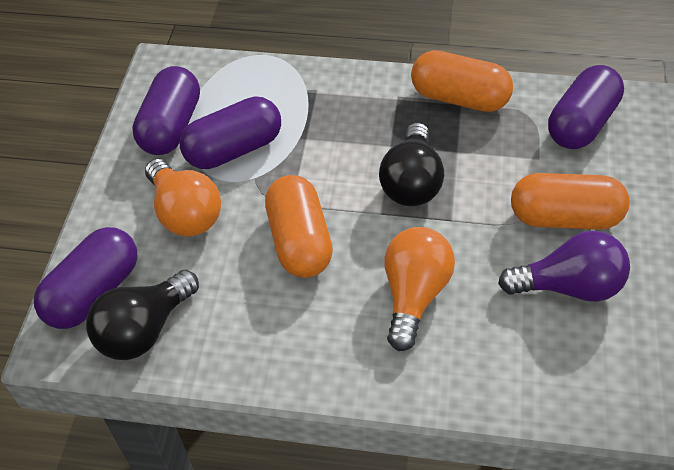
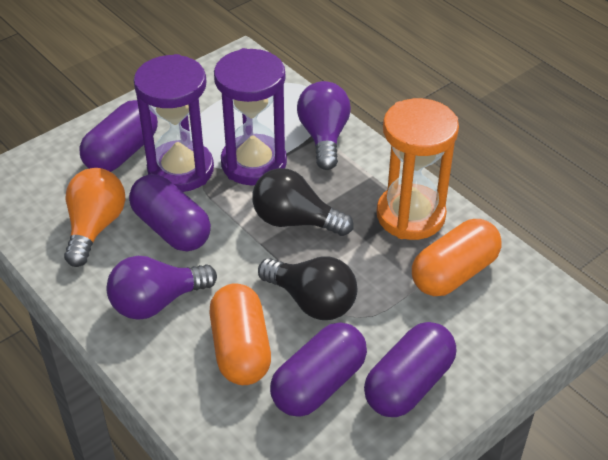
orange capsule: [265,175,333,278] [411,50,513,112] [511,173,630,230] = 3 -> [209,283,271,385] [412,219,502,296] = 2
orange hourglass: none = 0 -> [377,98,459,240] = 1
orange light bulb: [145,159,221,236] [384,227,455,351] = 2 -> [64,168,125,267] = 1
purple hourglass: none = 0 -> [134,54,214,192] [214,48,287,185] = 2
purple light bulb: [498,231,630,302] = 1 -> [107,256,217,320] [297,81,351,170] = 2

